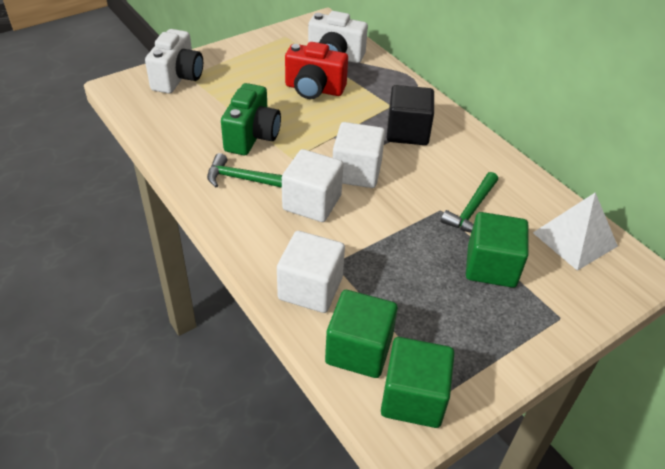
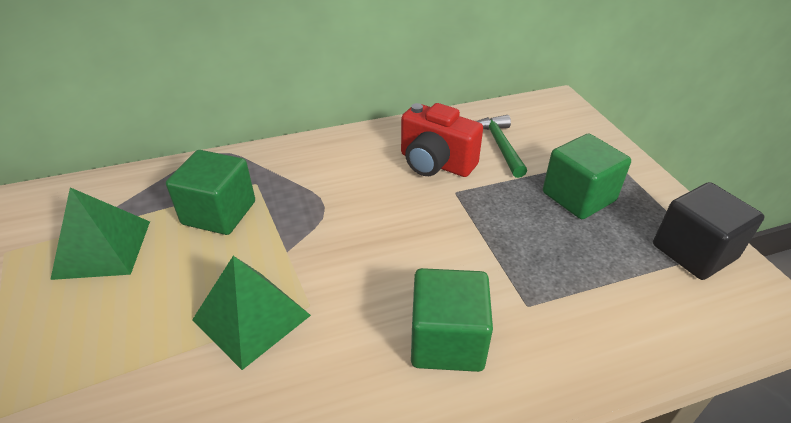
green camera: [221,83,281,155] = 1 -> none = 0
green hammer: [207,153,282,188] [441,172,498,233] = 2 -> [476,115,527,178] = 1
green pyramid: none = 0 -> [50,187,150,280] [192,256,311,370] = 2
white camera: [145,29,203,94] [308,11,368,63] = 2 -> none = 0
white cube: [277,231,345,313] [282,149,343,222] [333,122,385,188] = 3 -> none = 0
white pyramid: [533,192,618,271] = 1 -> none = 0

